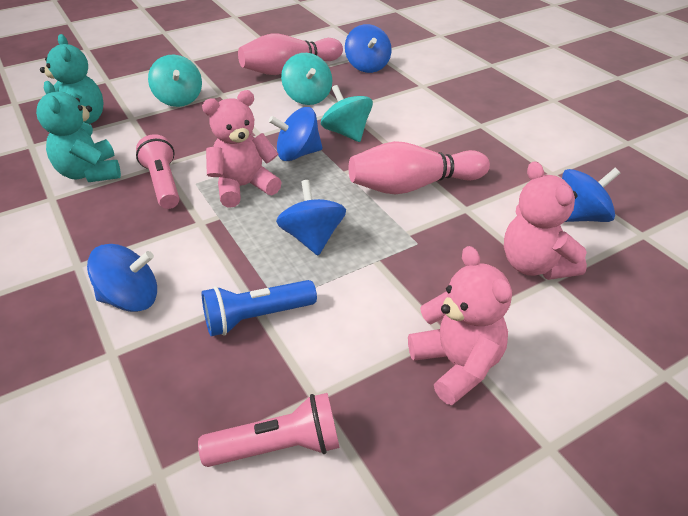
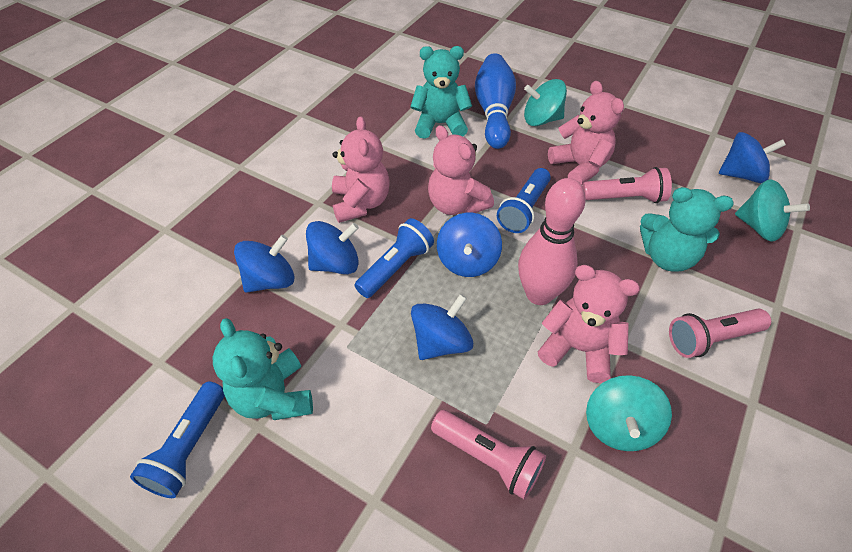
blue bowling pin: none = 0 -> [475,53,516,149] = 1
blue flashlight: [202,280,317,336] = 1 -> [130,382,225,498] [354,218,434,298] [497,168,551,233] = 3
pink bowling pin: [238,33,343,75] [349,141,490,194] = 2 -> [518,178,586,305] = 1
pink flashlight: [136,134,179,209] [198,393,340,467] = 2 -> [431,410,546,500] [582,167,672,203] [669,309,771,358] = 3
pink teddy bear: [202,90,282,208] [408,246,512,405] [504,161,587,280] = 3 -> [332,116,390,223] [428,125,494,215] [538,265,640,383] [548,81,624,185] = 4
turquoise teddy bear: [36,81,121,182] [40,34,103,124] = 2 -> [212,318,313,420] [410,46,472,139] [640,187,734,272] = 3

